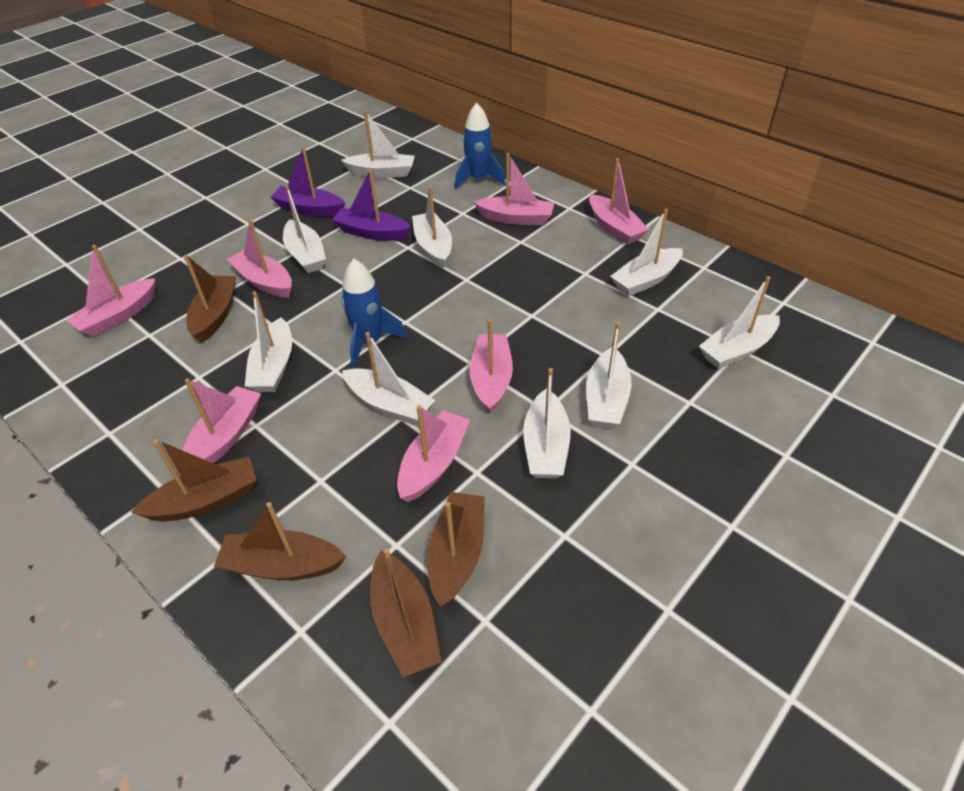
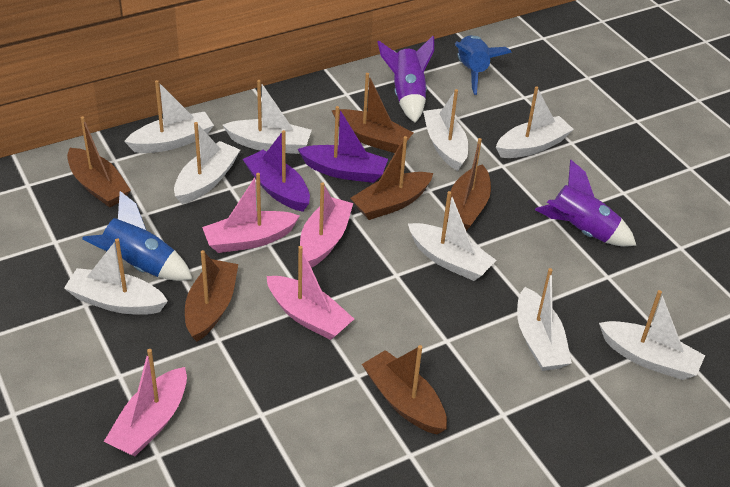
brown boat: [132,439,257,522] [184,255,236,343] [214,502,346,580] [370,548,442,678] [427,492,485,607] = 5 -> [67,116,131,207] [185,250,238,342] [331,73,413,153] [350,136,433,220] [362,345,447,434] [447,138,491,231] = 6
pink boat: [66,245,156,337] [182,378,261,463] [226,219,292,298] [397,405,470,502] [469,319,513,413] [474,153,554,225] [589,158,649,244] = 7 -> [104,349,187,456] [202,173,300,253] [267,246,354,340] [300,182,353,268] = 4
purple rocket: none = 0 -> [377,36,434,123] [535,160,637,247] = 2

